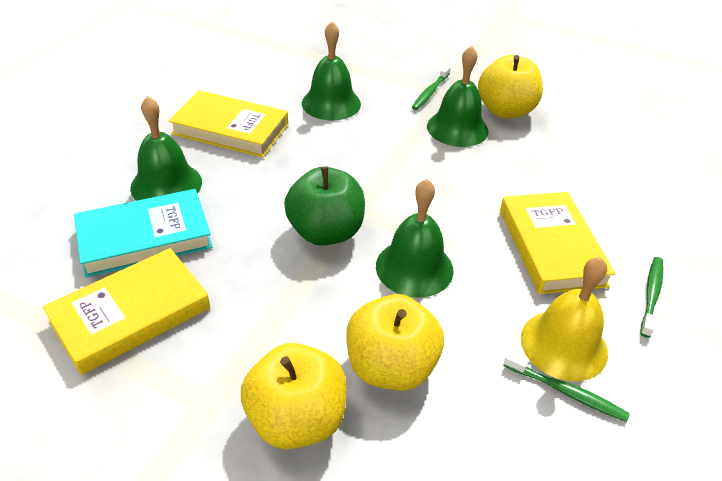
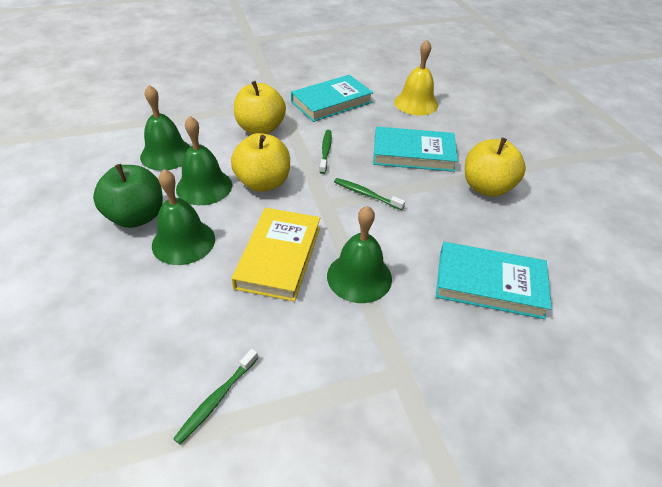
turquoise book: [74,189,213,277] = 1 -> [291,75,373,122] [373,127,458,172] [436,242,552,319] = 3
yellow book: [43,248,210,375] [169,90,288,158] [500,192,616,294] = 3 -> [231,208,320,302] = 1

